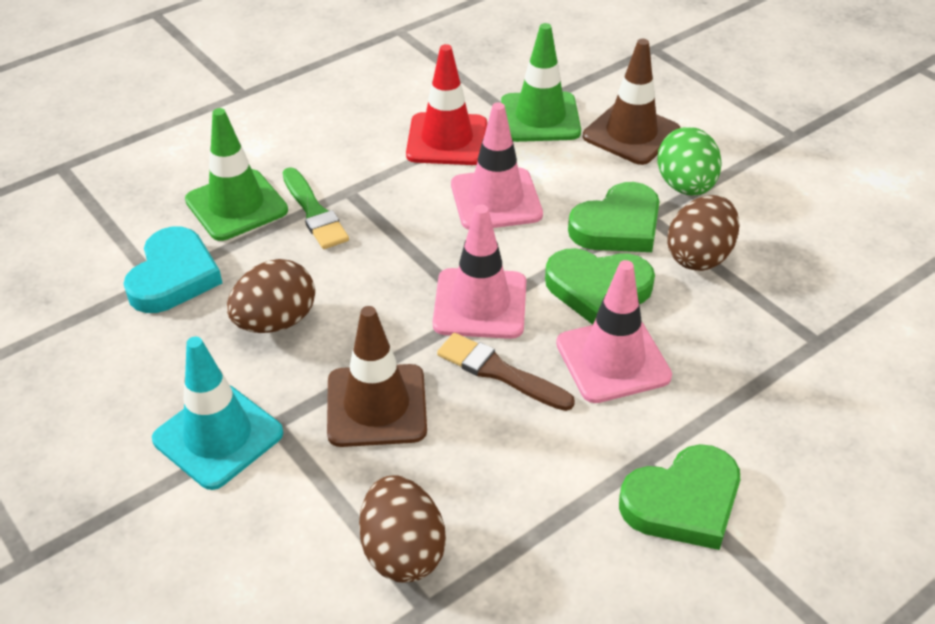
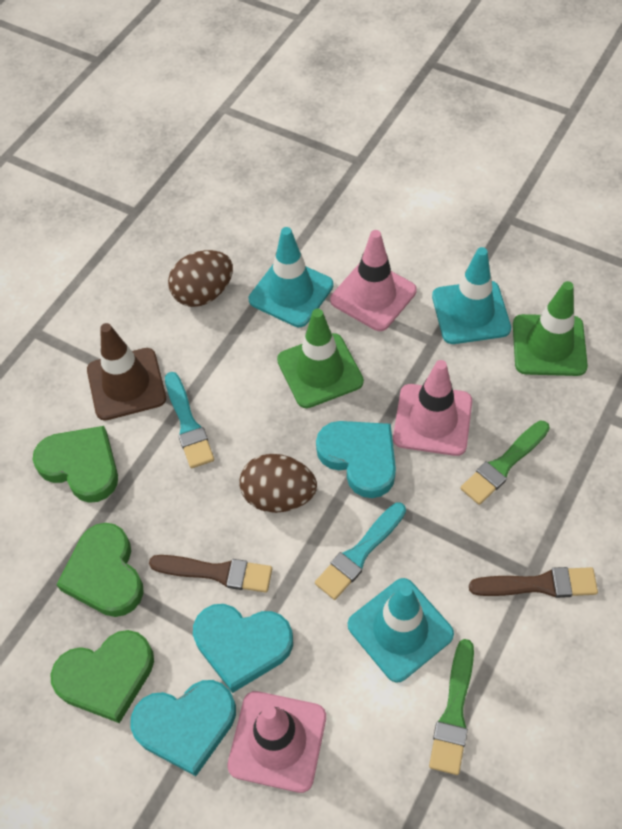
brown brush: [437,333,575,411] = 1 -> [149,555,272,593] [469,567,598,598] = 2
brown egg: [227,259,315,333] [359,475,446,583] [667,195,740,271] = 3 -> [168,250,233,307] [239,454,317,513] = 2
brown traffic cone: [327,306,427,447] [583,39,680,165] = 2 -> [87,323,166,421] = 1
green brush: [282,167,349,249] = 1 -> [429,639,474,775] [460,421,550,505] = 2
green egg: [658,127,722,196] = 1 -> none = 0
red traffic cone: [406,44,487,165] = 1 -> none = 0
turquoise brush: none = 0 -> [165,372,214,468] [315,503,406,600] = 2
turquoise heart: [124,227,222,313] = 1 -> [130,680,236,776] [193,604,293,693] [316,421,396,498] = 3
turquoise traffic cone: [152,337,283,490] = 1 -> [249,227,334,327] [348,578,454,683] [432,247,511,344] = 3

